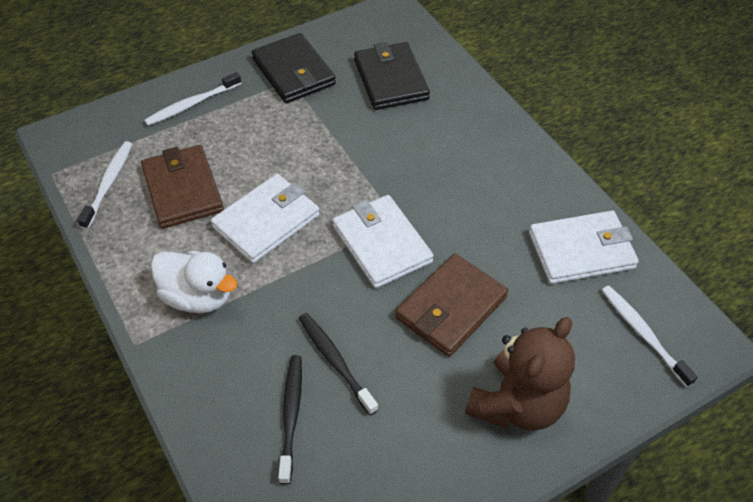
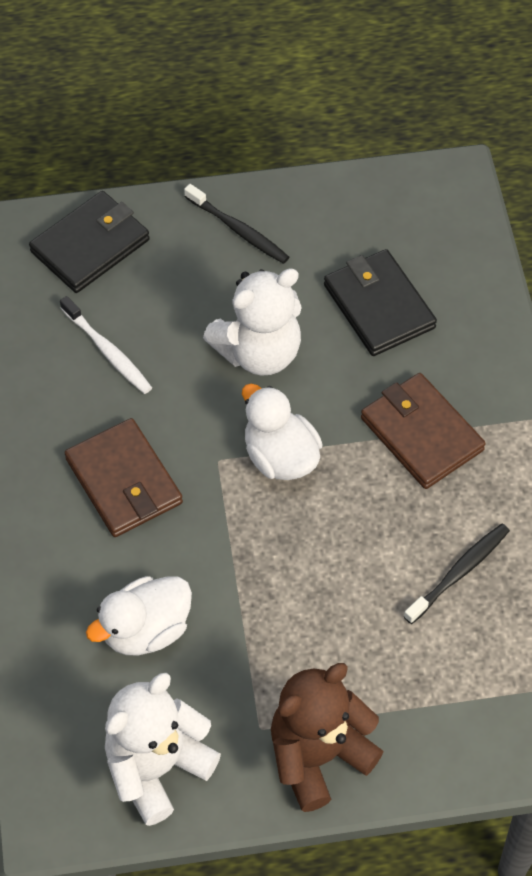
white duck: [151,251,238,313] = 1 -> [86,576,192,655] [242,384,323,480] = 2
white teddy bear: none = 0 -> [105,673,221,826] [203,268,302,376] = 2
white toothbrush: [77,141,132,229] [144,72,241,126] [602,286,698,387] = 3 -> [60,296,152,394] = 1
white wallet: [211,174,320,264] [333,195,434,288] [529,211,639,284] = 3 -> none = 0

